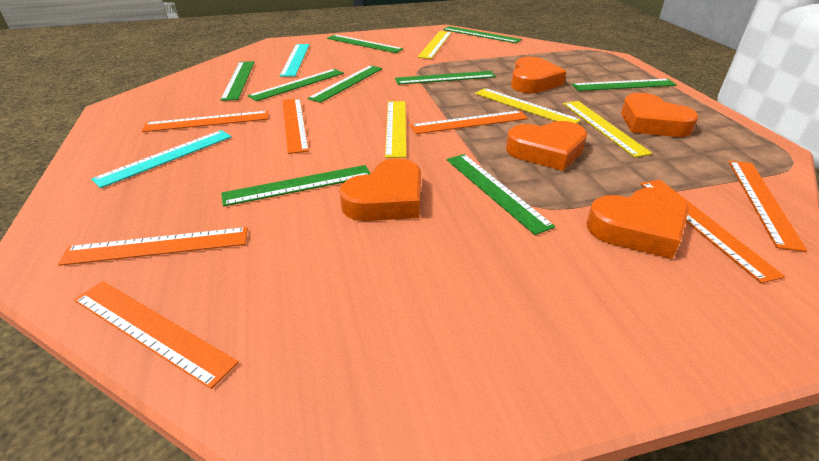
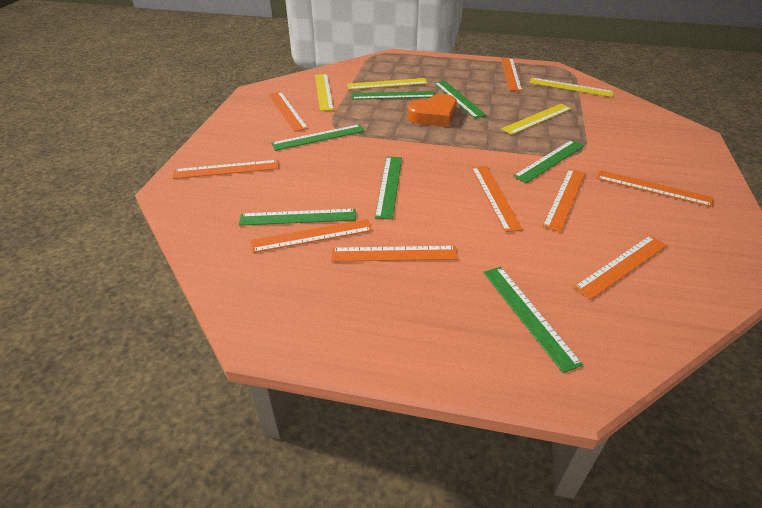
green ruler: [220,61,255,101] [221,165,371,207] [248,69,344,101] [307,65,382,103] [327,35,403,53] [395,71,496,85] [443,26,522,43] [447,154,555,235] [572,79,677,91] = 9 -> [239,209,356,226] [271,124,365,151] [352,91,435,100] [375,157,402,220] [434,81,487,118] [483,267,583,373] [513,140,584,183] = 7
orange heart: [339,158,421,221] [506,121,587,171] [511,57,566,93] [587,187,689,259] [621,93,698,137] = 5 -> [407,94,457,127] = 1
orange ruler: [58,227,248,266] [74,281,239,389] [142,111,269,132] [283,98,309,154] [410,110,528,134] [641,180,785,283] [728,161,807,252] = 7 -> [173,160,279,179] [251,219,373,253] [269,92,308,132] [331,246,458,262] [472,166,523,232] [501,58,522,91] [542,169,585,232] [573,235,667,300] [597,170,713,207] = 9
turquoise ruler: [91,130,232,188] [280,44,310,77] = 2 -> none = 0

